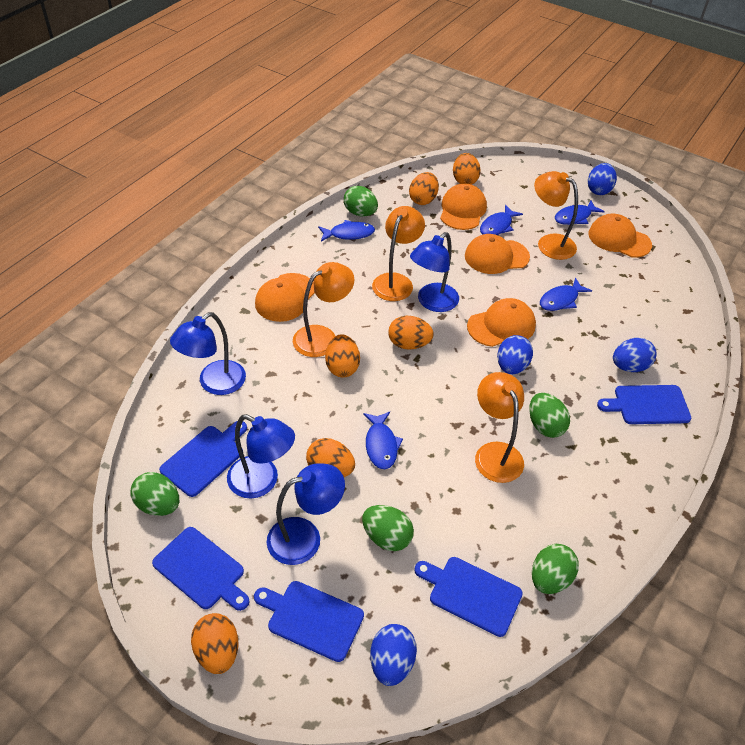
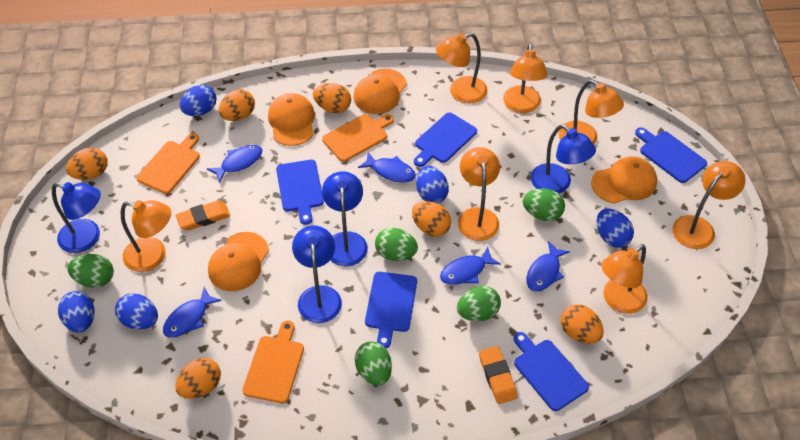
blue egg: [370,624,417,686] [497,335,533,374] [588,163,617,195] [613,338,657,372] = 4 -> [58,291,94,333] [115,293,158,329] [180,85,217,116] [416,166,449,204] [597,208,634,248] = 5
orange cap: [255,273,315,322] [440,184,487,230] [465,234,530,274] [467,298,536,347] [589,214,652,258] = 5 -> [208,232,269,291] [268,93,315,146] [353,69,407,114] [591,157,657,203] = 4
orange cutting board: none = 0 -> [136,133,200,194] [242,321,304,403] [322,114,394,162] = 3
orange eraser: none = 0 -> [176,200,230,231] [479,346,517,404] = 2
orange lamp: [293,262,355,357] [372,206,425,301] [475,372,524,483] [534,171,578,260] = 4 -> [121,200,171,272] [436,33,487,103] [458,147,500,241] [503,43,548,113] [558,80,624,144] [601,244,648,314] [672,161,746,249] = 7

